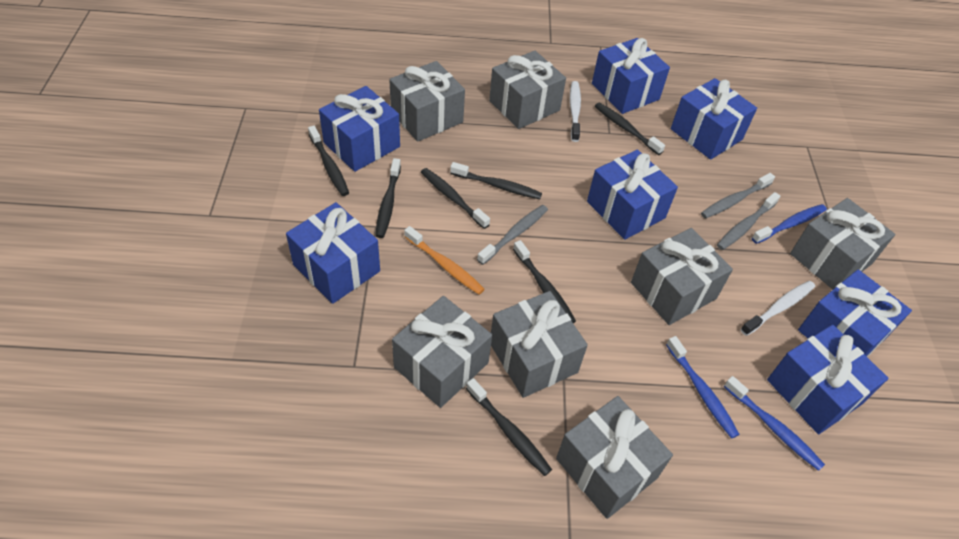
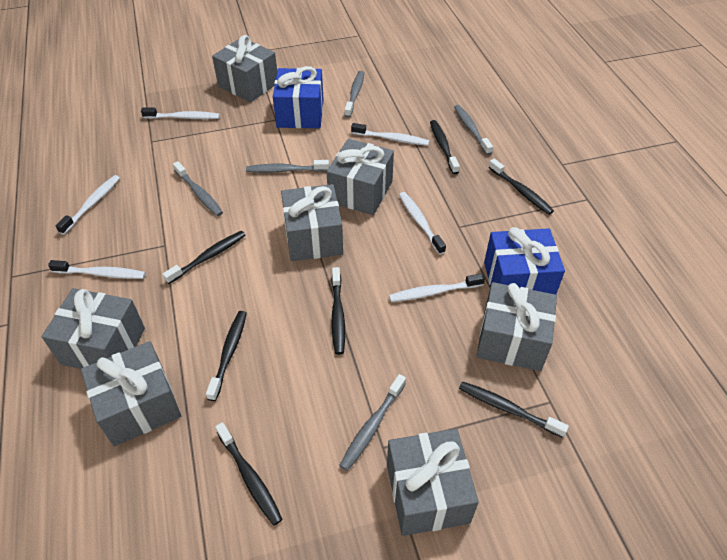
blue gift: [286,202,380,304] [319,86,400,172] [587,150,678,240] [592,38,670,114] [671,78,757,160] [767,325,889,434] [798,269,912,357] = 7 -> [273,66,324,128] [484,227,565,295] = 2
blue toothbrush: [666,336,740,439] [724,376,825,471] [752,204,827,244] = 3 -> none = 0
grey toothbrush: [477,205,548,265] [701,173,775,219] [717,192,780,250] = 3 -> [173,161,223,216] [246,160,329,173] [339,374,406,471] [344,71,364,118] [454,105,493,155] = 5
orange toothbrush: [404,226,484,295] = 1 -> none = 0
white toothbrush: [570,81,581,142] [741,281,815,336] = 2 -> [48,260,146,279] [56,175,120,235] [141,107,220,119] [351,123,429,146] [389,273,485,302] [399,192,446,255] = 6

